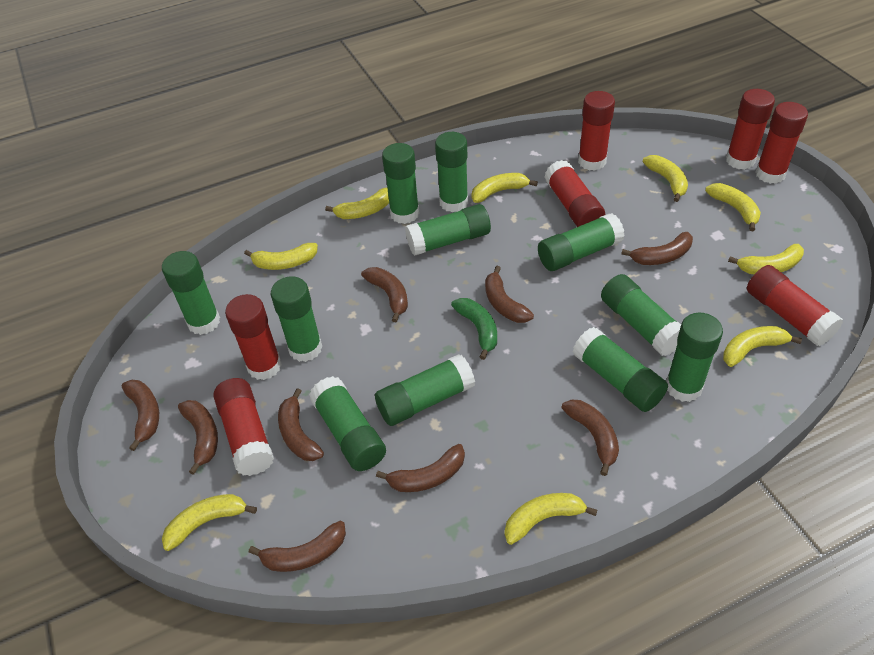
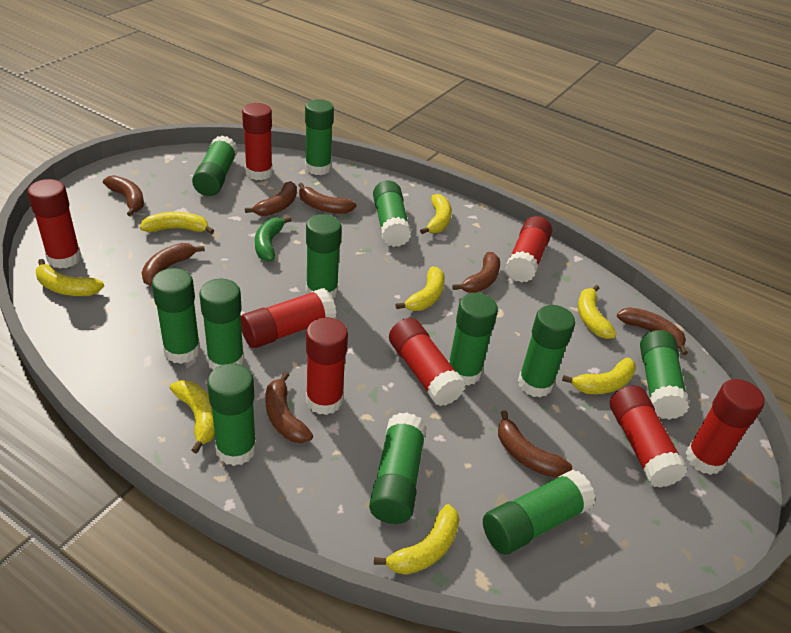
brown banana: [122,380,159,451] [178,400,218,475] [249,521,346,572] [278,388,324,461] [361,267,408,322] [376,444,465,492] [485,266,534,323] [562,399,619,476] [621,232,693,265] = 9 -> [103,175,144,216] [142,243,205,286] [245,181,297,216] [265,372,313,443] [299,183,356,214] [452,252,500,293] [498,410,572,478] [617,307,688,355] = 8
green glue stick: [162,251,220,335] [271,276,322,362] [309,376,386,471] [375,354,475,426] [382,143,419,224] [405,204,491,256] [435,132,468,212] [538,213,625,271] [573,327,668,412] [601,274,681,356] [666,313,723,402] = 11 -> [152,268,201,364] [192,136,238,196] [199,279,244,370] [207,363,257,466] [305,99,334,175] [306,214,342,298] [369,412,427,524] [373,181,411,247] [448,293,498,386] [483,470,596,555] [518,305,575,398] [640,330,690,420] = 12
red glue stick: [213,378,274,476] [225,294,282,380] [544,160,605,227] [578,91,615,171] [726,89,775,170] [747,265,843,346] [755,102,808,184] = 7 -> [27,179,81,269] [241,288,336,348] [242,103,273,180] [306,318,348,415] [389,318,466,406] [506,216,552,283] [610,386,688,488] [686,379,764,475] = 8
yellow banana: [162,494,257,551] [244,243,318,270] [325,188,389,219] [471,173,538,203] [504,493,597,545] [643,155,688,202] [705,183,761,231] [723,326,802,367] [728,244,804,274] = 9 -> [36,259,104,296] [140,212,214,234] [170,380,215,454] [374,504,460,575] [395,267,445,311] [420,194,452,234] [562,358,636,394] [578,285,617,339] = 8

